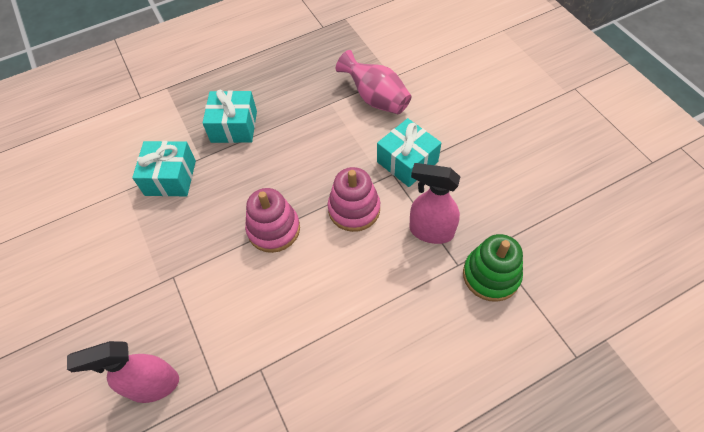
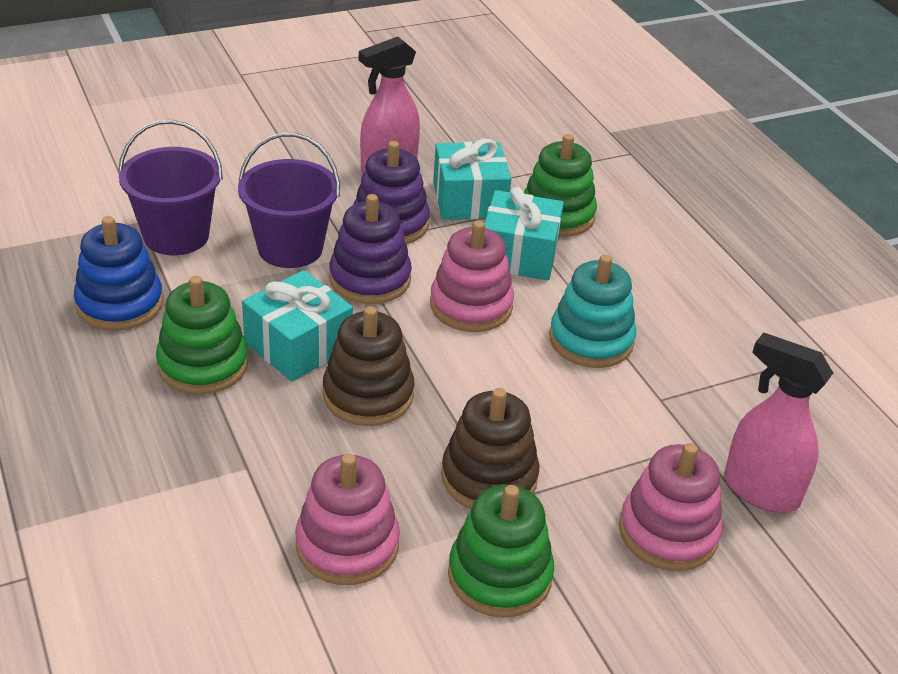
blue stacking toy: none = 0 -> [74,216,163,331] = 1
brown stacking toy: none = 0 -> [323,306,414,426] [441,388,540,509] = 2
green stacking toy: [463,234,523,302] = 1 -> [156,276,248,395] [448,485,554,618] [524,134,597,237] = 3
pink stacking toy: [245,188,300,253] [327,167,380,232] = 2 -> [295,453,400,585] [430,221,514,332] [619,443,723,571] = 3
pink vase: [336,50,411,114] = 1 -> none = 0
purple bucket: none = 0 -> [118,120,223,255] [238,133,340,268] = 2
purple stacking toy: none = 0 -> [329,194,412,304] [353,141,430,244] = 2
turquoise stacking toy: none = 0 -> [549,255,636,368] = 1

